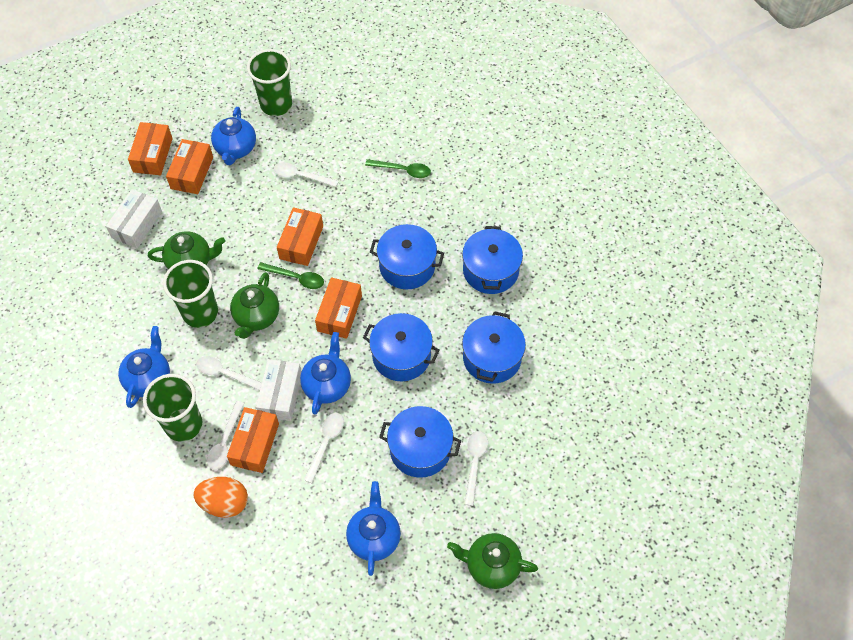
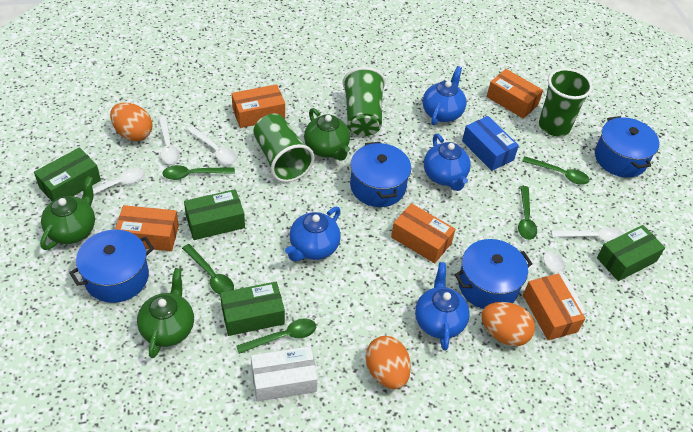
blue box: none = 0 -> [462,116,519,171] = 1
blue pot: [363,313,440,381] [370,224,444,289] [379,406,461,478] [462,226,523,294] [462,311,526,384] = 5 -> [69,230,154,303] [350,142,411,207] [455,239,532,309] [595,116,659,178] = 4
green box: none = 0 -> [34,147,101,201] [184,189,245,240] [220,282,285,336] [597,225,665,281] = 4
green spoon: [257,262,324,289] [365,159,431,178] = 2 -> [162,165,235,180] [182,244,234,295] [236,319,316,354] [518,186,537,240] [522,156,590,185] = 5
orange egg: [194,477,248,518] = 1 -> [110,103,152,141] [365,336,411,389] [481,302,535,346] = 3
white box: [106,189,162,248] [256,359,302,421] = 2 -> [251,346,318,402] = 1

